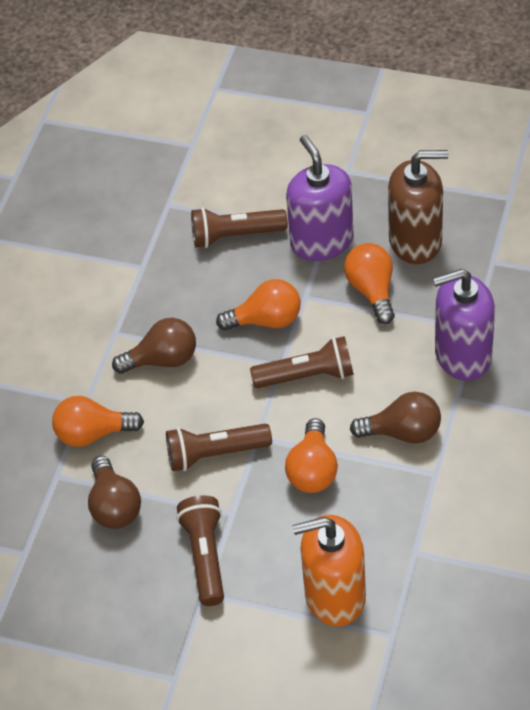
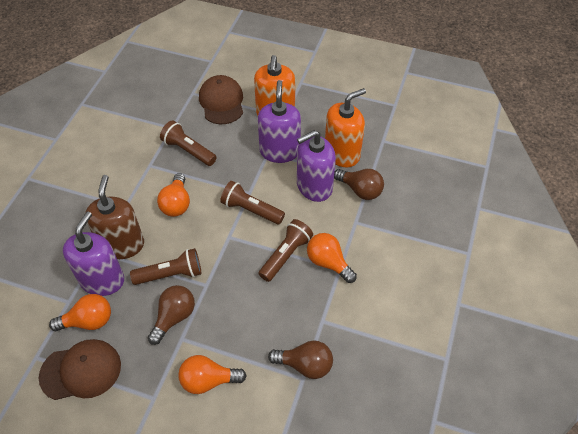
brown cap: none = 0 -> [39,339,121,400] [199,75,243,124] = 2
orange soap dispenser: [292,515,366,627] = 1 -> [254,55,295,115] [325,88,366,167] = 2
purple soap dispenser: [286,135,354,261] [433,269,495,381] = 2 -> [63,212,124,296] [258,80,301,163] [297,130,336,202] = 3

